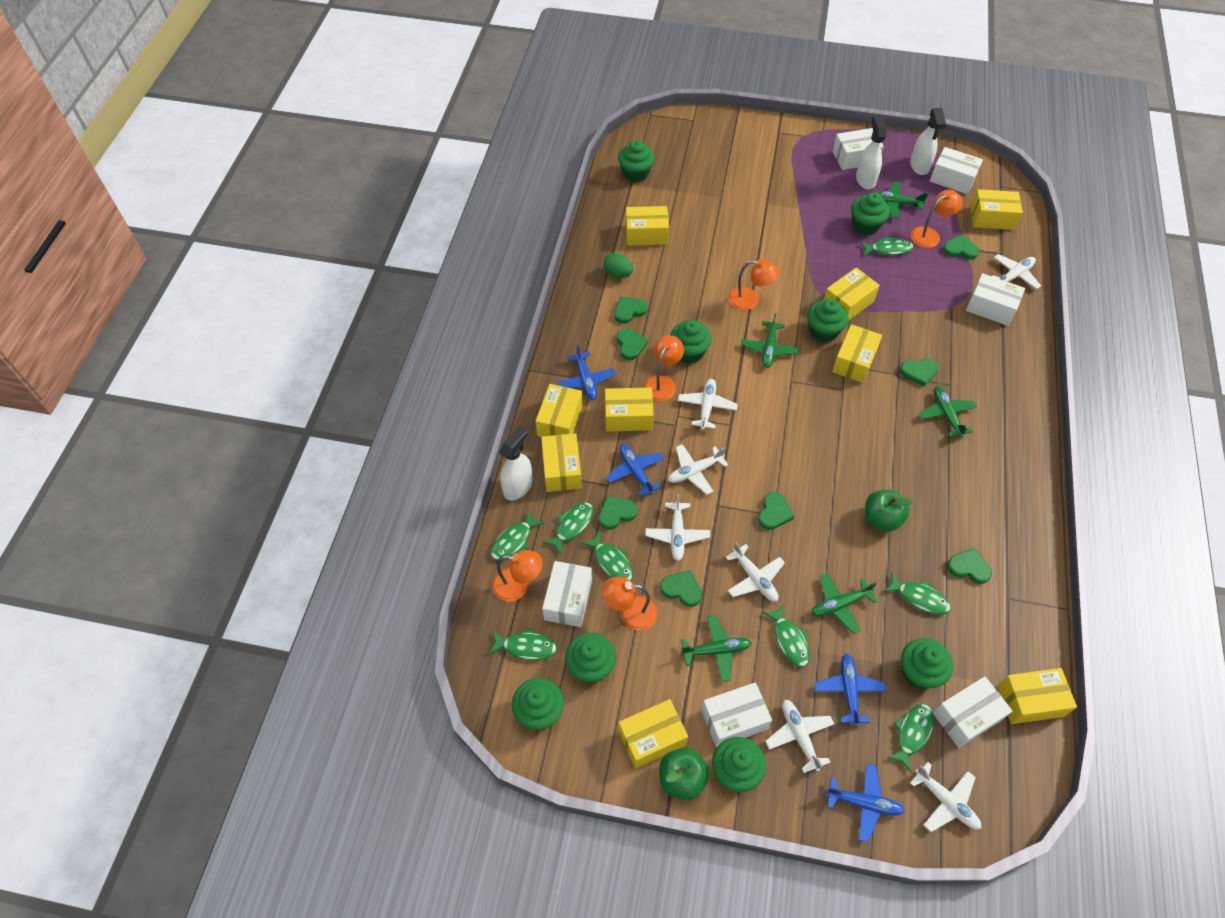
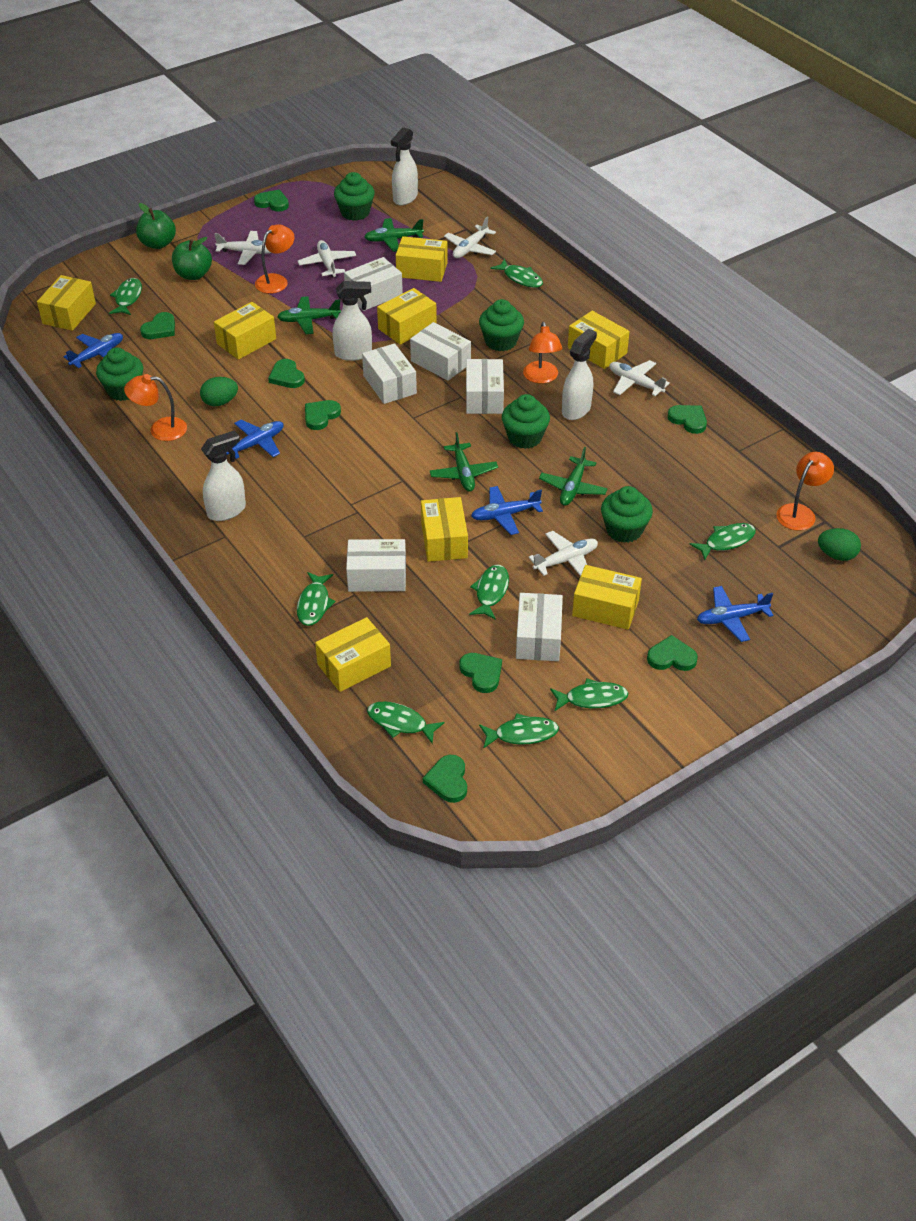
green cupcake: [512,678,564,730] [565,633,616,683] [618,140,655,182] [670,320,712,364] [712,737,766,792] [807,299,849,343] [851,192,890,235] [901,638,953,689] = 8 -> [96,348,143,401] [334,172,375,221] [479,299,524,351] [502,394,550,449] [601,486,653,543] = 5
green egg: [603,253,633,278] = 1 -> [200,377,238,406] [818,528,861,561] = 2
green plane: [681,615,752,682] [741,313,799,368] [811,572,877,634] [876,181,928,218] [918,386,977,438] = 5 -> [277,296,341,334] [364,218,424,252] [430,432,498,492] [539,447,608,506] = 4
orange lamp: [492,550,543,602] [602,577,657,630] [644,335,684,402] [728,259,779,310] [911,190,962,248] = 5 -> [124,374,187,441] [255,224,294,294] [523,322,563,384] [776,452,834,530] = 4
white plane: [645,494,710,561] [668,444,728,495] [678,379,738,430] [725,542,785,602] [765,700,834,773] [910,762,981,832] [992,254,1041,289] = 7 -> [214,231,271,265] [298,240,356,278] [444,217,496,258] [529,531,598,576] [609,360,670,396] = 5
white spray bottle: [499,426,533,501] [856,115,886,189] [910,108,946,175] = 3 -> [201,430,246,521] [332,281,372,361] [391,127,418,205] [562,329,597,420] = 4
yellow box: [535,384,583,437] [541,433,582,492] [605,388,654,431] [618,699,688,769] [626,206,669,246] [824,267,880,321] [832,324,882,383] [970,189,1023,230] [998,668,1077,724] = 9 -> [37,275,96,331] [214,302,276,360] [315,617,391,692] [377,288,437,345] [396,236,448,282] [421,497,468,562] [568,311,630,369] [572,565,642,630] = 8

